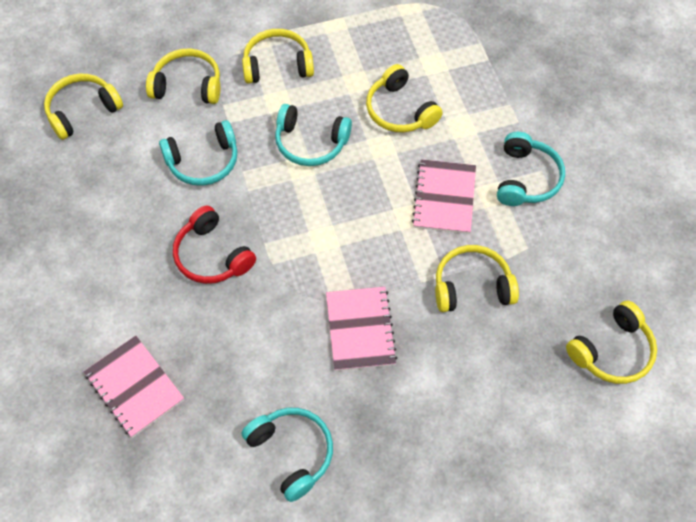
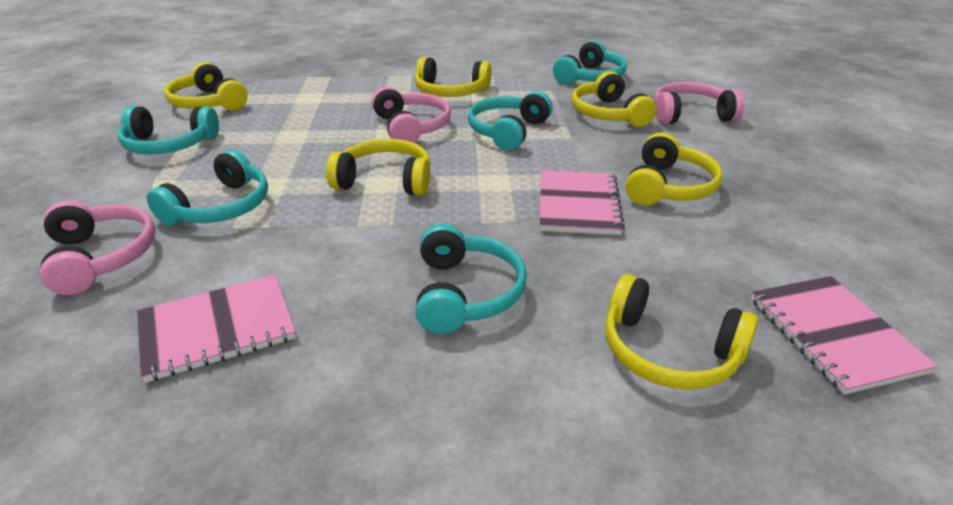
pink headphones: none = 0 -> [40,200,155,295] [372,86,451,143] [654,82,745,124] = 3
red headphones: [173,206,256,284] = 1 -> none = 0
turquoise headphones: [159,120,237,186] [242,408,333,502] [275,104,352,166] [497,132,565,206] = 4 -> [118,106,219,155] [147,149,268,226] [415,223,527,334] [468,91,552,151] [553,40,627,85] = 5

